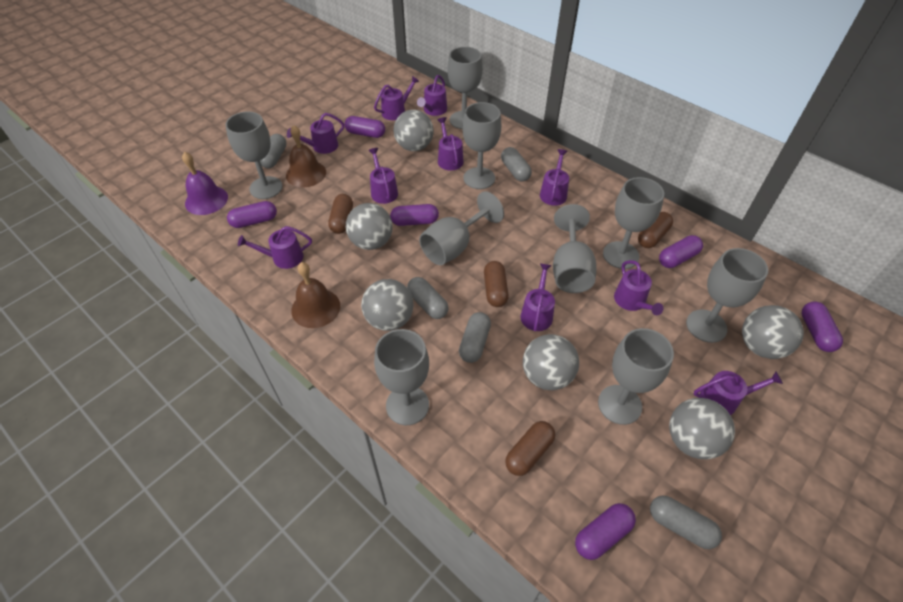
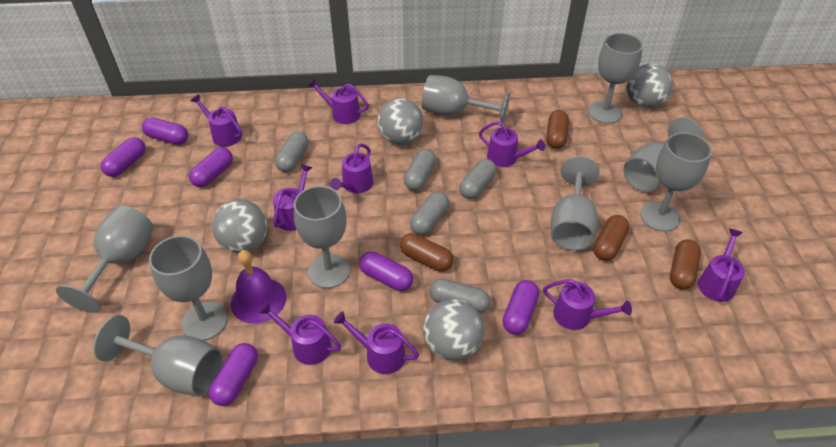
brown bell: [286,125,326,187] [291,262,340,328] = 2 -> none = 0
grey ball: [346,203,393,250] [361,279,413,331] [393,110,434,151] [523,334,579,390] [669,398,735,459] [742,305,804,359] = 6 -> [212,199,267,253] [377,98,423,145] [423,299,484,361] [627,63,673,108] = 4
purple watering can: [238,226,312,269] [287,113,344,154] [368,148,398,204] [374,76,419,120] [417,75,447,116] [437,117,464,170] [520,264,555,331] [540,149,569,206] [614,260,663,315] [694,371,783,415] = 10 -> [191,94,242,147] [259,302,341,365] [273,164,312,231] [308,78,369,124] [330,144,373,194] [334,312,419,374] [479,121,545,167] [543,279,632,330] [698,229,745,302] = 9

